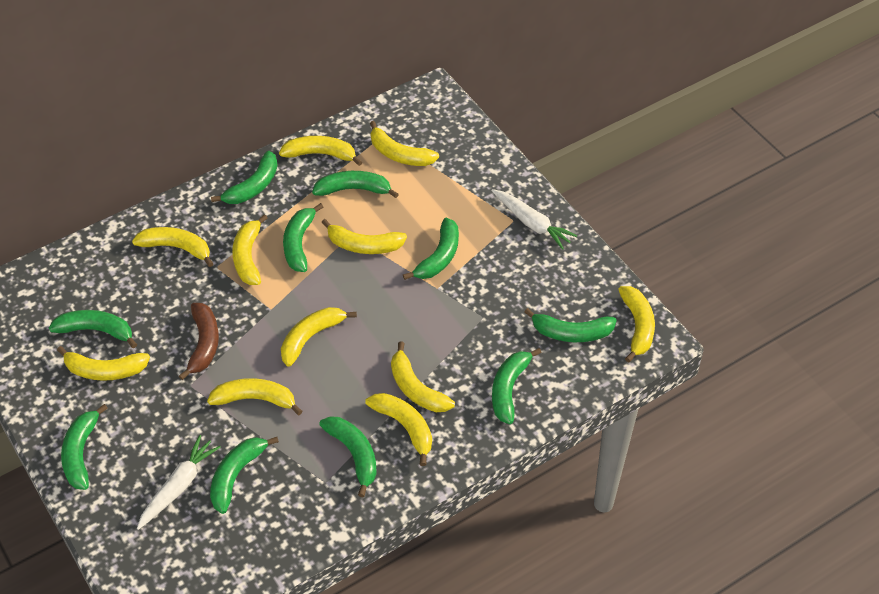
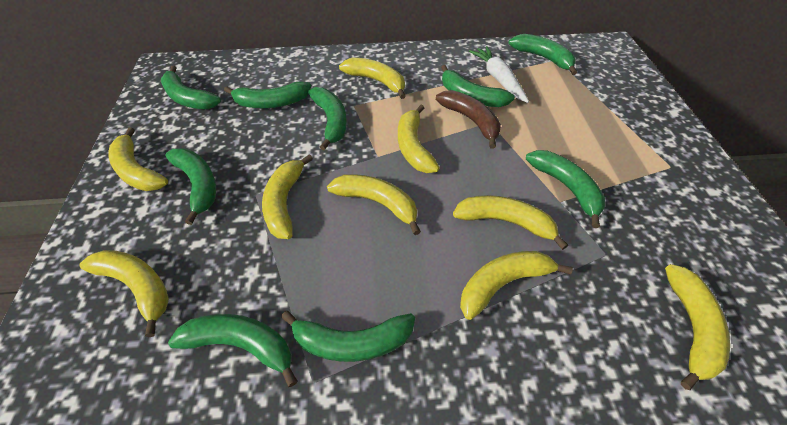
green banana: [49,310,137,348] [61,404,108,490] [210,437,279,514] [211,151,278,204] [283,203,323,272] [312,171,399,198] [319,416,377,497] [403,218,459,280] [492,348,542,424] [524,308,617,342] = 10 -> [161,66,221,109] [165,148,216,225] [168,314,297,387] [224,81,311,108] [281,311,415,362] [308,87,347,150] [441,65,515,107] [508,34,577,75] [526,150,605,228] = 9
white carrot: [137,435,221,530] [491,189,577,250] = 2 -> [469,46,529,103] = 1
yellow banana: [57,346,150,381] [132,227,213,267] [207,378,303,415] [232,214,268,285] [279,136,362,166] [281,307,357,367] [321,219,407,254] [365,393,432,466] [370,121,439,166] [391,341,455,412] [618,286,655,362] = 11 -> [80,250,169,337] [108,127,168,191] [262,154,313,239] [327,174,421,235] [339,58,406,99] [398,105,440,173] [453,195,568,250] [460,251,573,320] [665,264,730,390] = 9

